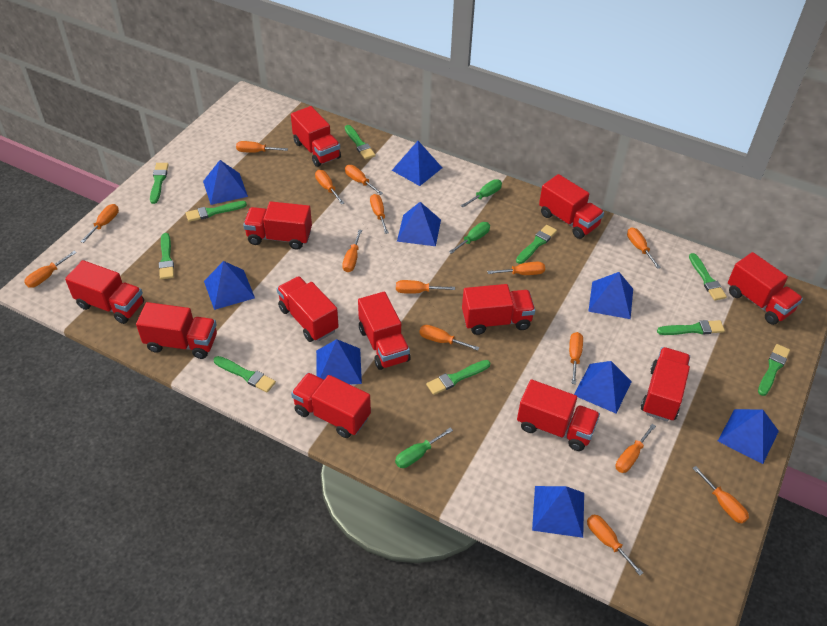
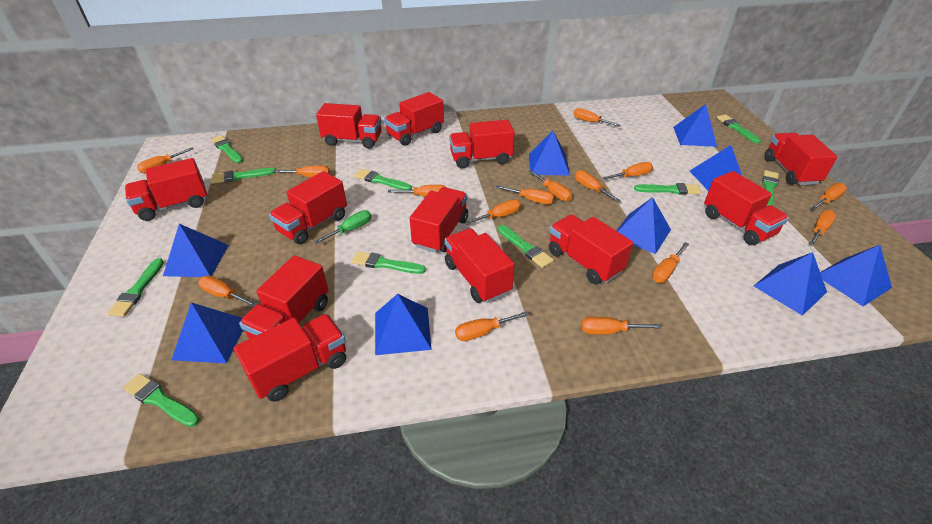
green screwdriver: [395,428,453,468] [449,222,490,254] [461,179,502,208] = 3 -> [314,210,371,244] = 1

